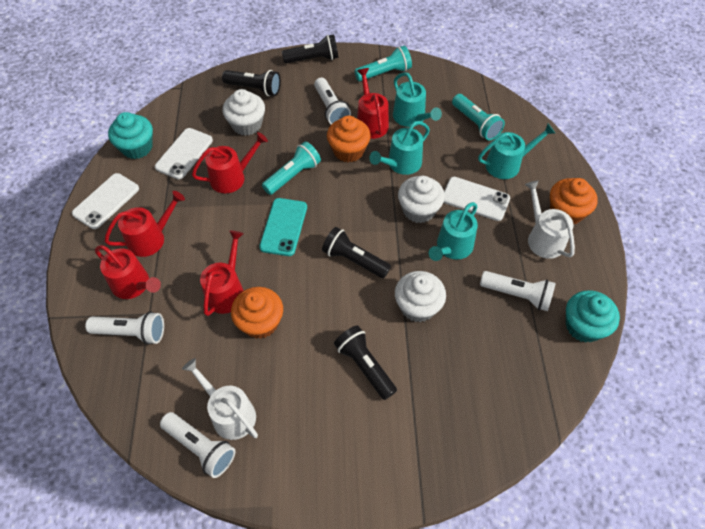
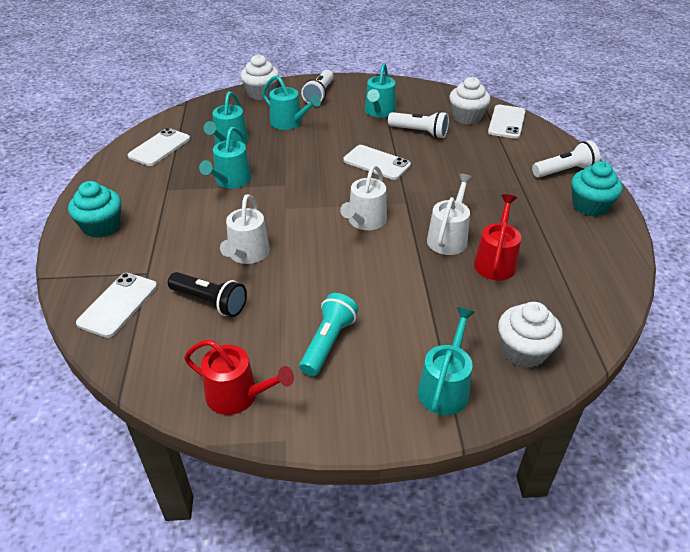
black flashlight: [222,70,281,96] [282,34,338,63] [322,227,391,278] [334,325,397,400] = 4 -> [168,272,247,317] = 1
orange cupcake: [231,287,283,339] [327,116,371,162] [550,178,598,225] = 3 -> none = 0
red watering can: [95,245,161,299] [104,191,185,257] [192,132,268,193] [200,231,244,316] [357,68,389,139] = 5 -> [184,340,294,415] [474,194,521,281] = 2
turquoise flashlight: [262,141,321,195] [354,46,412,81] [452,94,505,141] = 3 -> [299,293,358,376] = 1
turquoise phone: [259,198,307,256] = 1 -> none = 0
turquoise watering can: [369,121,430,175] [393,72,442,127] [429,202,478,261] [478,123,556,179] = 4 -> [199,127,251,188] [203,91,248,144] [262,75,321,130] [365,63,396,118] [418,307,475,415] = 5
white flashlight: [85,311,164,345] [160,412,235,478] [314,78,351,124] [480,271,556,311] = 4 -> [301,70,333,103] [388,111,449,138] [532,141,600,177] = 3
white phone: [72,173,139,229] [155,128,213,180] [444,177,510,221] = 3 -> [76,273,157,338] [128,128,190,166] [344,145,411,180] [488,105,525,139] = 4
white watering can: [182,358,258,440] [525,180,575,259] = 2 -> [220,194,270,264] [340,165,387,230] [427,174,473,255] = 3

